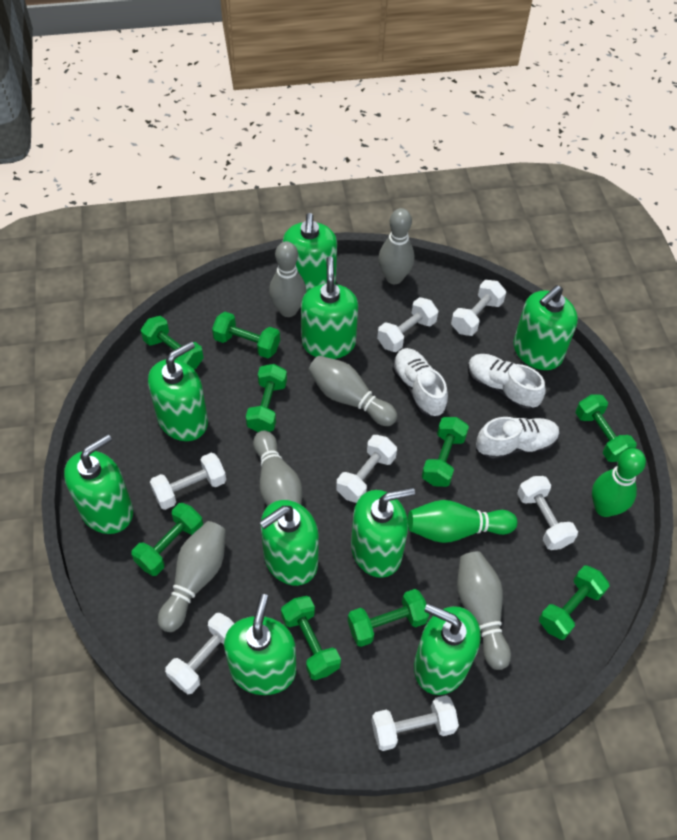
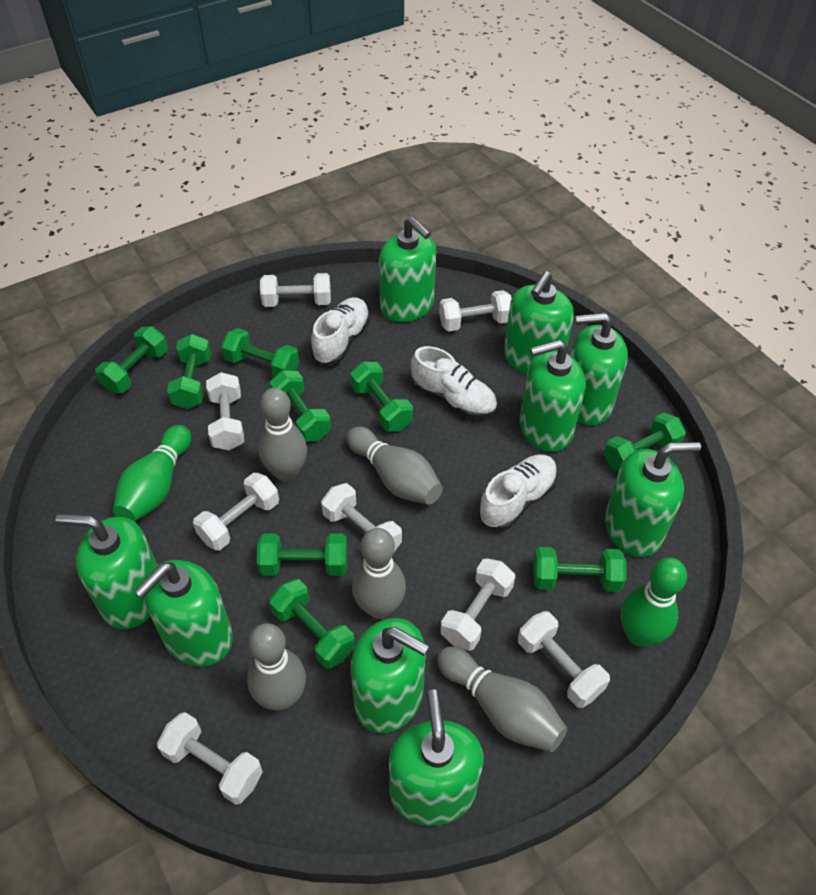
grey bowling pin: [158,521,226,632] [253,430,302,506] [269,241,306,317] [308,355,397,426] [378,208,415,284] [457,551,511,670] = 6 -> [247,623,306,711] [259,388,307,482] [347,427,443,505] [352,528,406,619] [437,646,567,752] = 5
white dumbbell: [150,453,226,510] [165,613,235,694] [336,435,397,503] [371,695,459,751] [377,297,438,352] [451,280,506,336] [517,476,578,550] = 7 -> [157,712,263,805] [193,473,279,550] [206,372,244,450] [260,273,331,307] [321,483,402,552] [439,290,512,332] [440,558,515,651] [518,611,610,708] = 8

